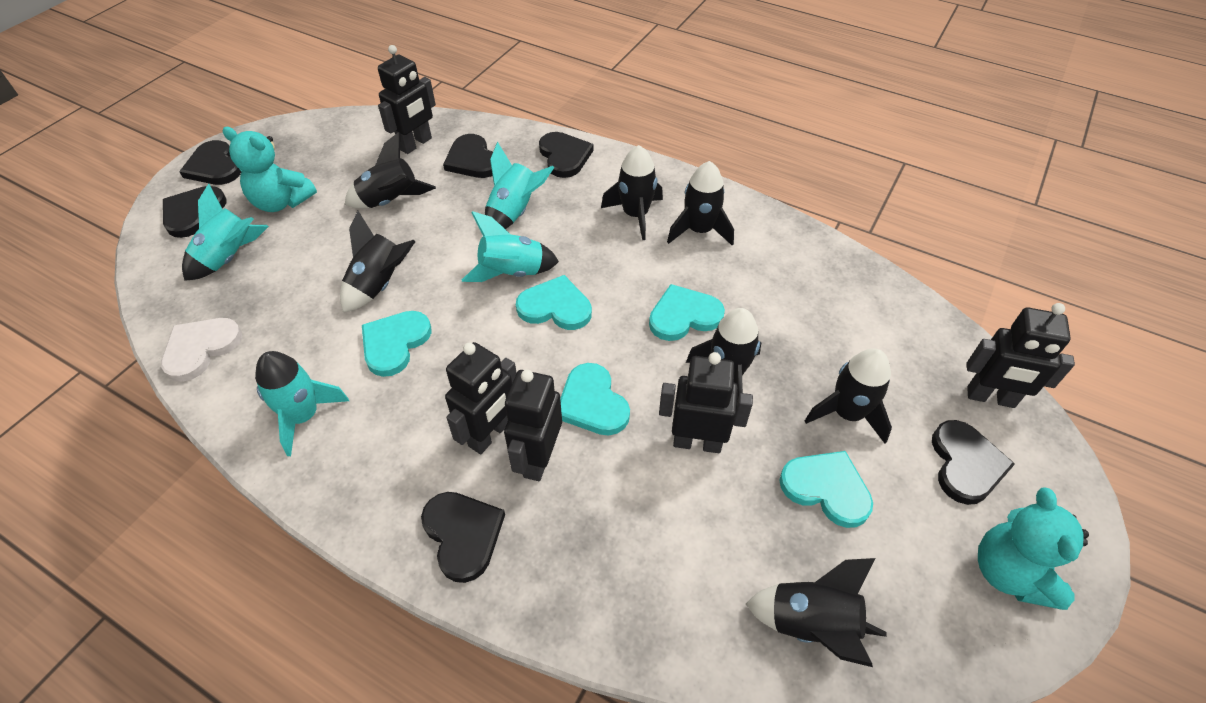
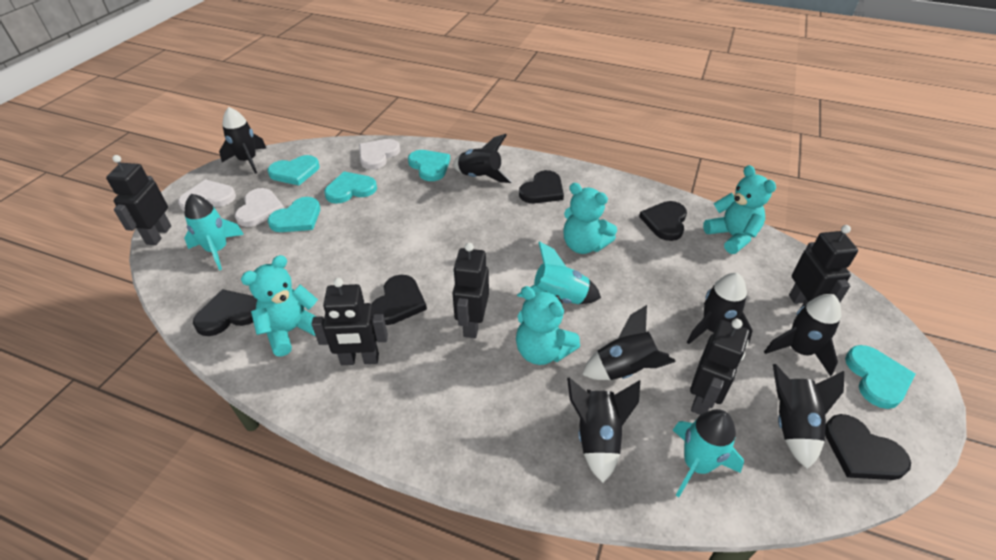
black heart: [163,186,227,238] [179,140,242,185] [421,492,505,583] [443,134,493,178] [539,132,594,178] [932,420,1015,505] = 6 -> [193,289,257,336] [372,275,427,325] [519,170,564,203] [639,201,687,241] [825,414,911,480] = 5
turquoise rocket: [182,184,269,281] [255,351,349,456] [462,211,559,282] [485,142,554,229] = 4 -> [184,194,244,270] [517,241,601,304] [673,409,744,497] = 3
turquoise teddy bear: [223,127,317,212] [978,488,1089,610] = 2 -> [241,255,318,357] [516,286,580,365] [563,183,617,254] [703,165,776,254] = 4
white heart: [161,318,242,382] = 1 -> [178,179,236,212] [235,188,284,227] [359,139,400,170] = 3

